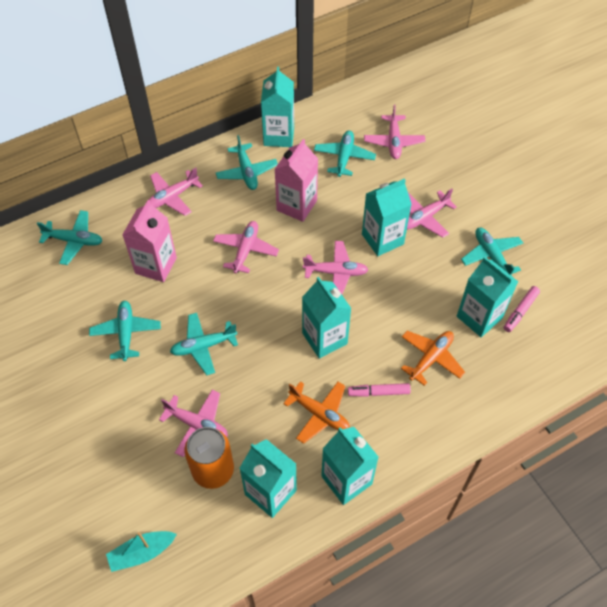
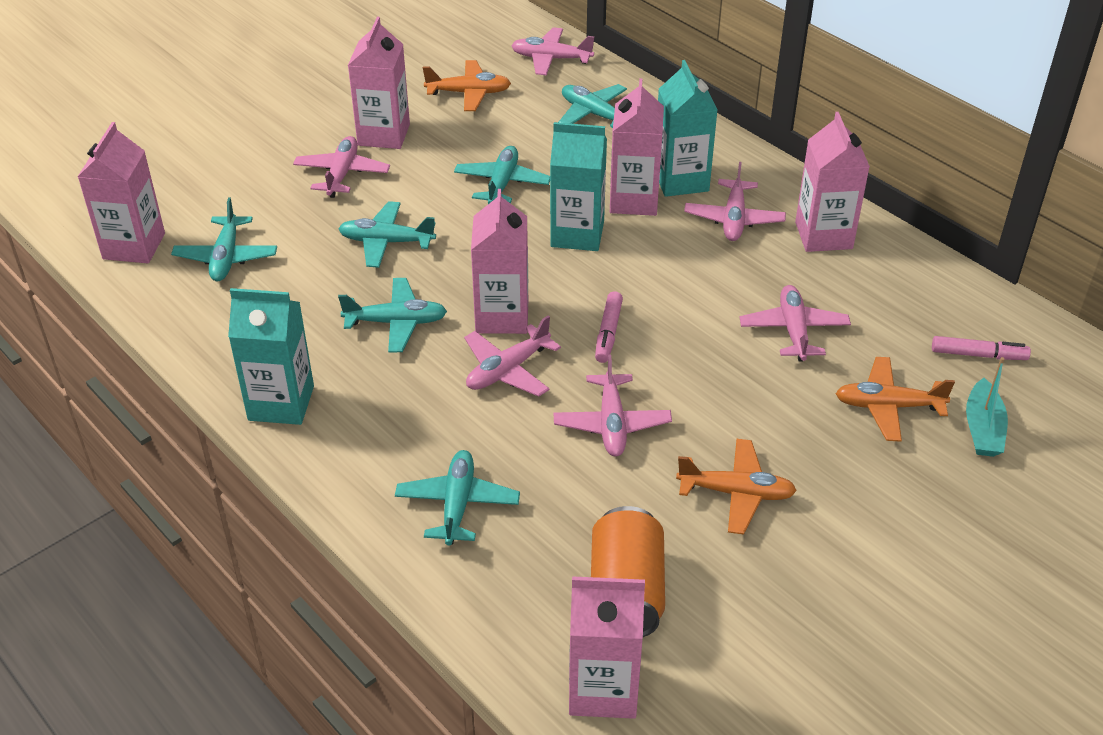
orange plane: [283,381,350,444] [401,331,465,386] = 2 -> [423,60,511,111] [676,439,797,535] [835,357,955,442] = 3
pink carton: [122,200,177,282] [274,139,318,222] = 2 -> [78,122,165,263] [348,17,410,149] [471,189,528,334] [569,576,645,719] [610,78,664,216] [795,112,870,252] = 6
turquoise carton: [239,439,297,518] [261,67,294,147] [302,277,352,359] [321,427,379,505] [362,178,412,256] [457,257,518,337] = 6 -> [228,288,314,425] [550,122,607,251] [658,60,717,197] = 3

